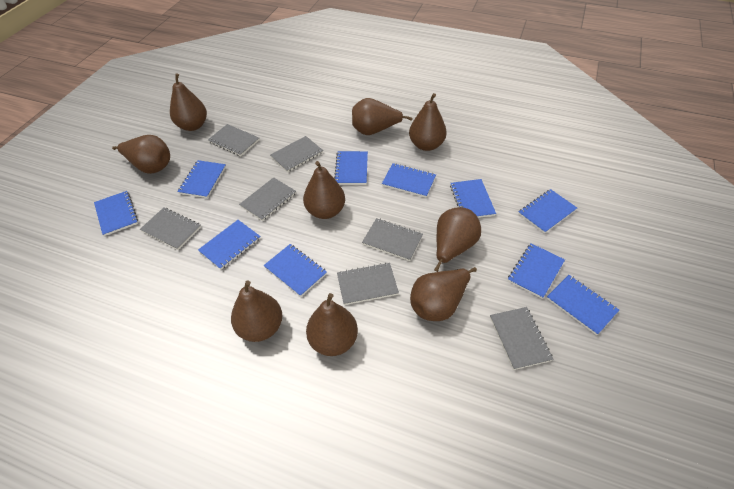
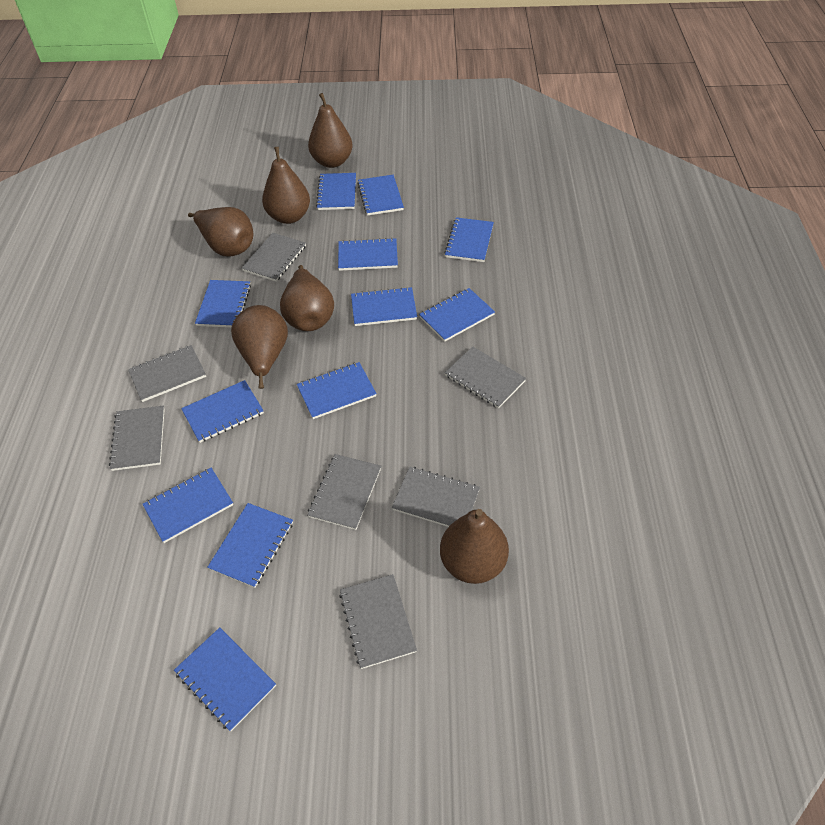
blue notebook: [94,191,138,236] [177,160,226,198] [198,220,261,270] [264,244,327,297] [334,151,368,185] [382,163,436,197] [450,179,496,218] [508,243,565,299] [518,189,577,234] [547,275,619,335] = 10 -> [143,468,233,543] [174,627,276,731] [181,380,264,443] [195,280,251,328] [207,503,293,588] [297,362,377,419] [316,173,356,210] [338,238,398,271] [351,287,417,326] [357,175,404,216] [419,288,495,342] [444,217,494,262] = 12
brown pear: [112,135,170,174] [170,73,207,131] [231,280,282,342] [303,161,345,219] [306,293,358,356] [352,98,413,135] [409,93,447,151] [410,267,477,321] [434,207,481,272] = 9 -> [188,207,253,256] [231,305,288,389] [262,147,310,224] [280,265,334,331] [308,93,353,168] [440,509,509,584] = 6

